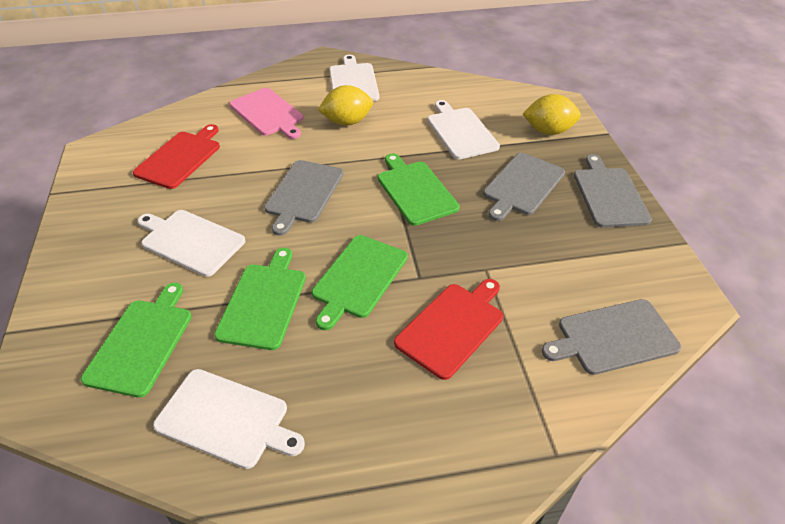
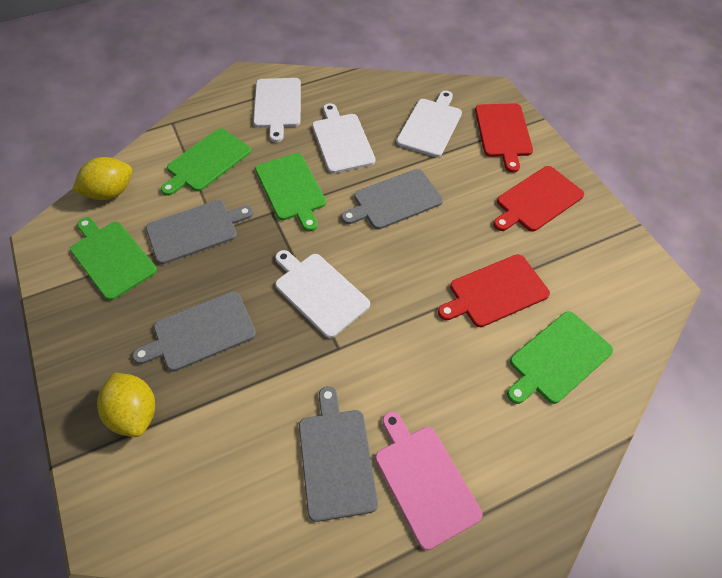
red cutting board: [133,124,220,189] [394,279,503,380] = 2 -> [438,254,550,327] [475,103,533,173] [493,166,584,231] = 3

